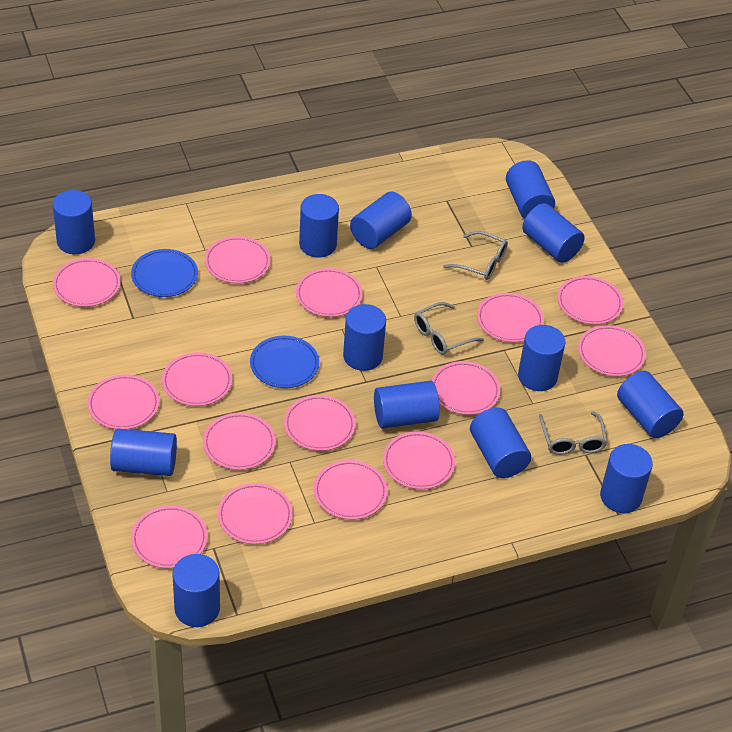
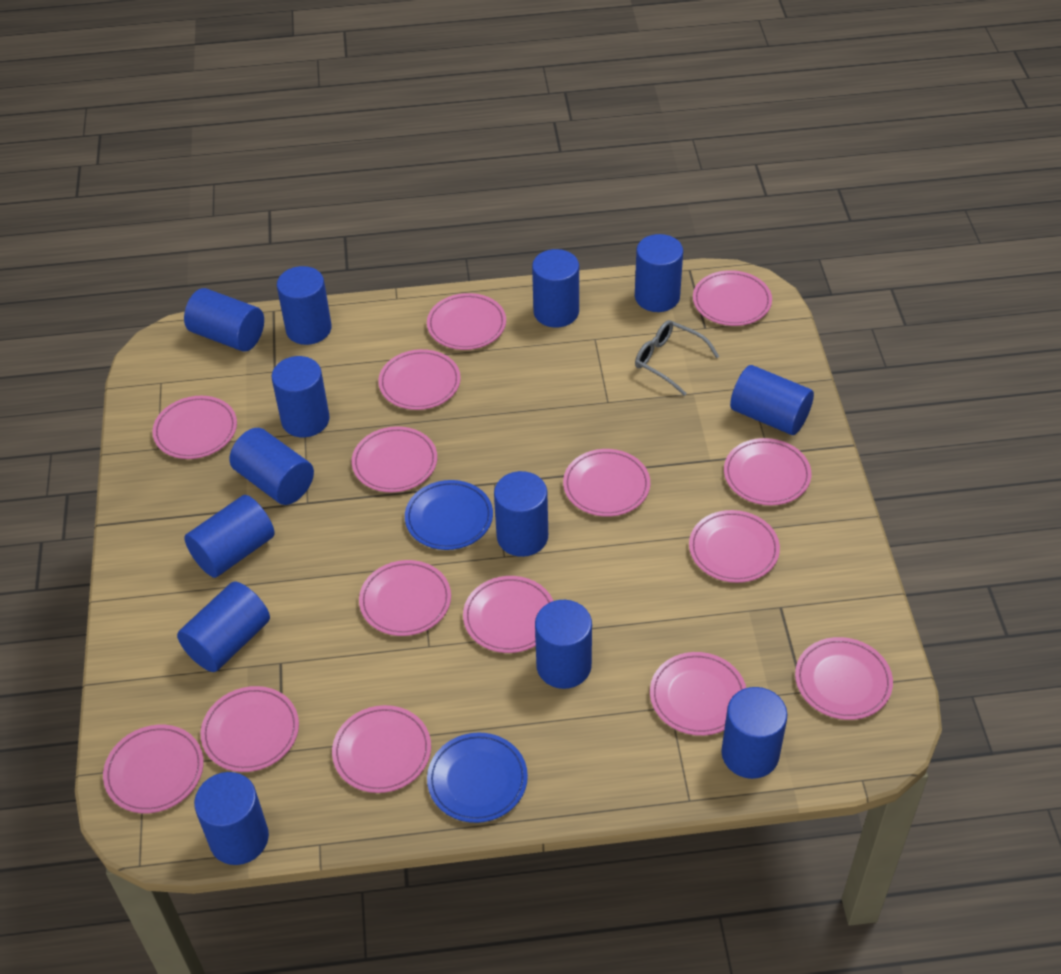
grey glasses: [414,302,484,355] [443,231,508,280] [539,412,608,455] = 3 -> [635,320,719,396] = 1

